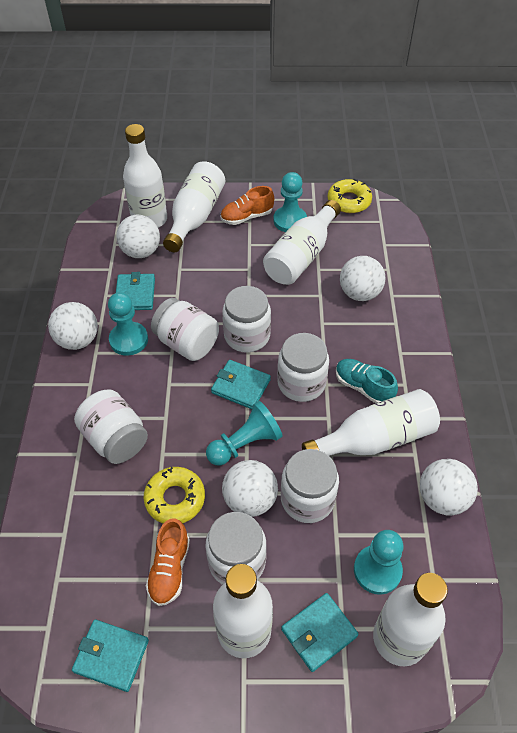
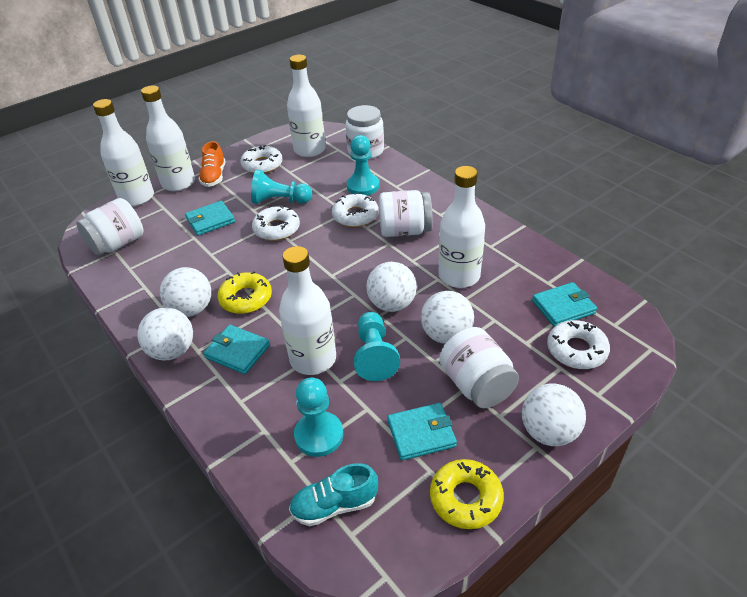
orange shoe: [146,518,190,606] [221,186,274,225] = 2 -> [198,141,225,187] = 1
white bottle: [123,124,167,228] [163,161,225,252] [213,564,273,658] [263,200,341,285] [302,389,440,456] [373,573,448,667] = 6 -> [93,99,154,206] [141,86,195,191] [279,246,336,375] [287,55,326,157] [438,166,485,288] = 5
white donut: none = 0 -> [240,145,283,174] [252,205,300,241] [332,192,379,227] [547,320,610,369] = 4
white jar: [74,389,148,464] [151,298,219,361] [206,512,267,585] [222,286,271,353] [277,333,329,402] [281,449,339,523] = 6 -> [76,198,144,256] [345,105,384,159] [379,190,433,237] [439,327,519,408] = 4

